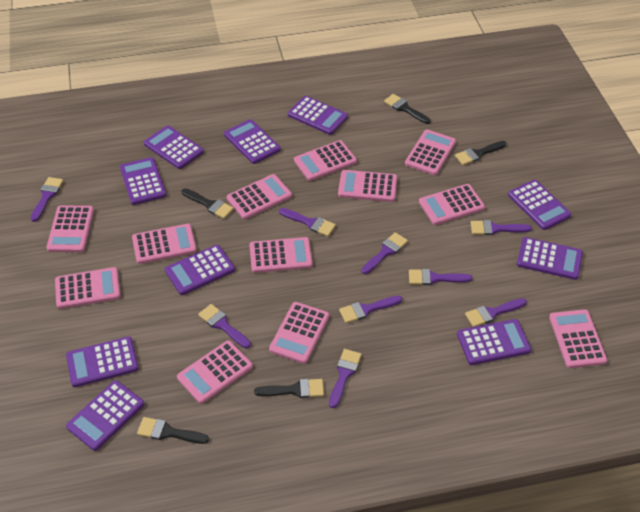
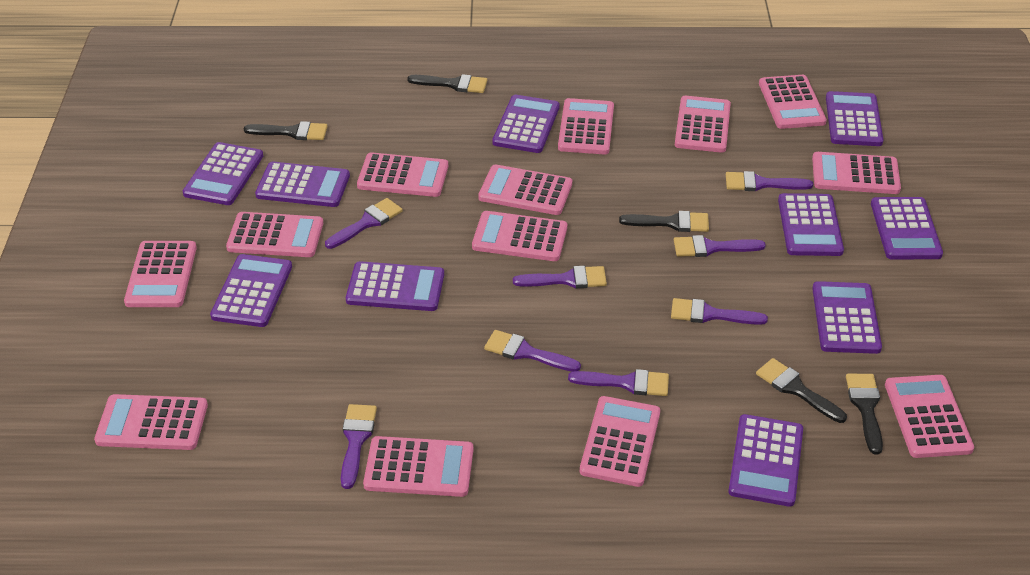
pink calculator: [46,205,94,252] [55,267,121,309] [132,224,197,264] [177,340,253,404] [227,174,292,219] [249,237,313,273] [269,302,330,364] [294,140,357,181] [338,170,397,202] [405,130,456,175] [419,184,485,225] [549,309,607,368] = 12 -> [94,394,208,450] [124,241,197,307] [226,212,323,257] [357,152,448,197] [363,436,473,497] [472,211,567,261] [478,164,572,215] [558,98,614,154] [580,396,660,487] [675,96,731,153] [759,75,827,129] [812,152,901,194] [885,375,974,458] = 13
purple brush: [31,177,63,222] [198,304,251,349] [279,208,336,236] [329,349,362,408] [339,295,403,323] [361,232,408,274] [409,269,472,285] [465,298,527,327] [470,220,532,235] = 9 -> [325,198,403,249] [341,404,377,489] [484,330,581,372] [513,266,607,288] [568,369,669,396] [671,298,768,325] [674,235,766,257] [726,171,813,191] = 8

